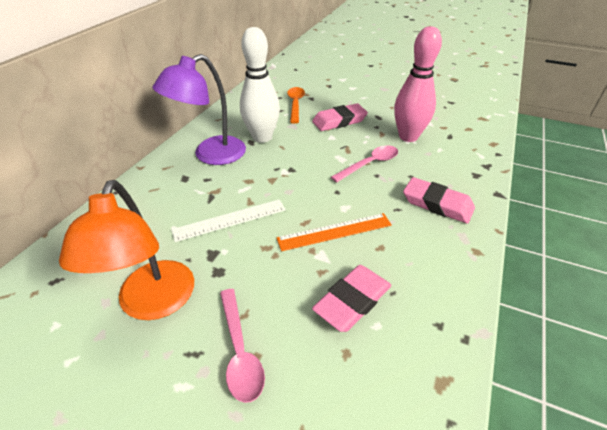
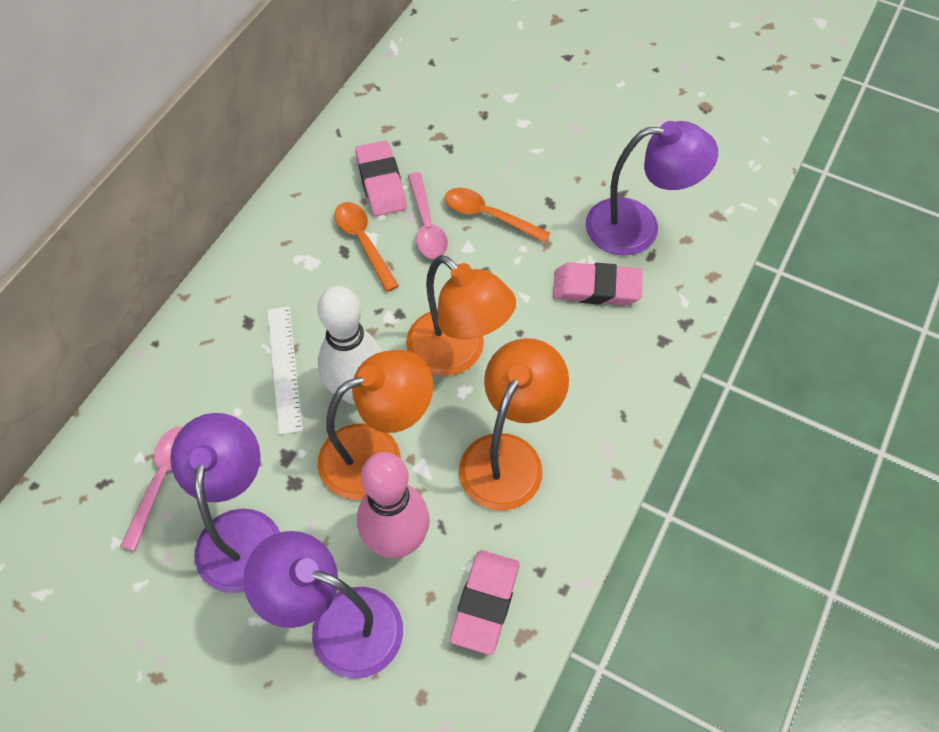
orange lamp: [59,180,194,320] = 1 -> [318,350,433,500] [406,255,516,376] [459,338,569,511] = 3
orange ruler: [276,213,392,251] = 1 -> none = 0
orange spoon: [287,87,305,124] = 1 -> [334,202,399,292] [445,188,550,243] = 2
purple lamp: [152,54,246,165] = 1 -> [170,413,280,593] [243,531,403,679] [586,121,718,256] = 3

